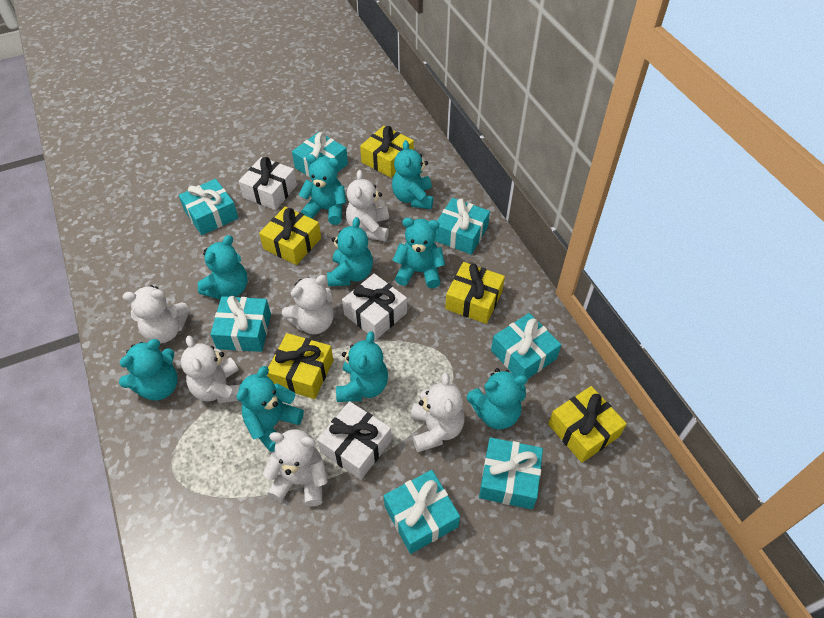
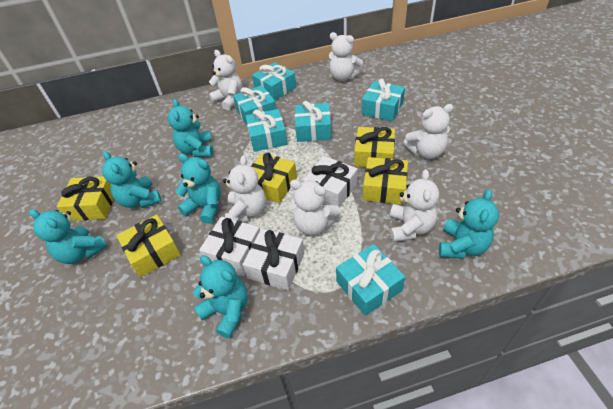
turquoise gift: [179,179,238,235] [210,296,271,352] [292,132,348,177] [384,470,460,554] [435,198,490,255] [479,437,543,509] [491,313,561,378] = 7 -> [233,85,276,125] [246,109,287,152] [252,62,296,100] [295,101,331,142] [336,244,405,316] [362,79,405,122] = 6
turquoise teddy bear: [119,339,178,401] [198,235,248,299] [237,366,304,452] [299,154,346,225] [327,217,373,286] [336,331,388,402] [392,140,433,209] [393,218,445,288] [466,368,528,430] = 9 -> [29,209,108,264] [102,151,161,208] [168,99,213,157] [176,154,221,224] [193,255,248,338] [439,189,499,259] = 6

